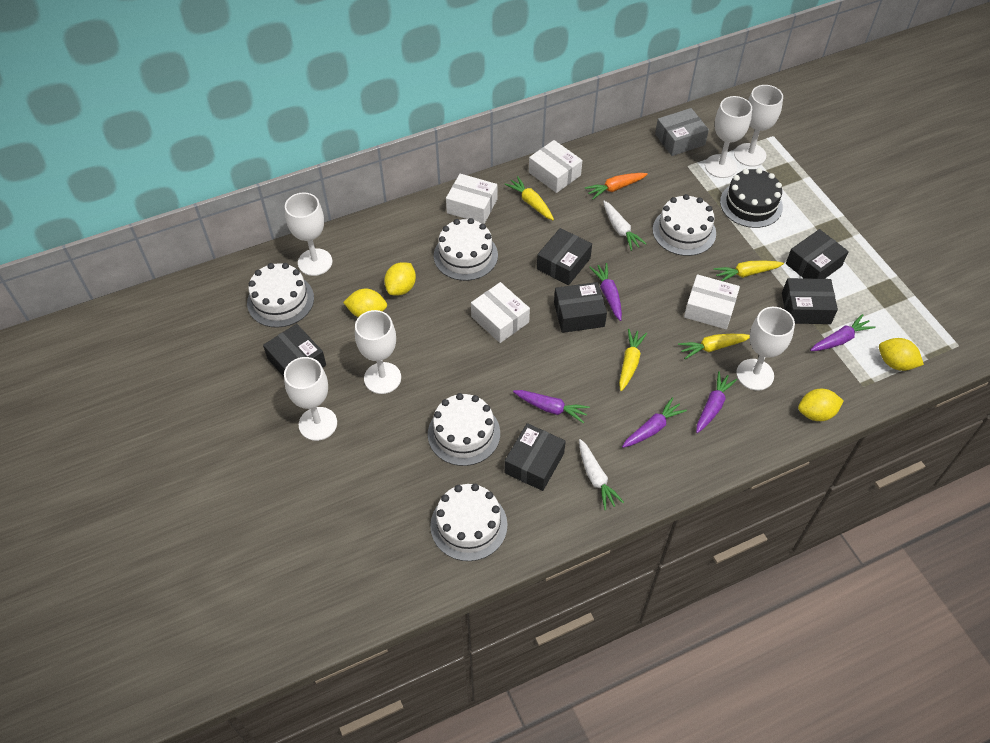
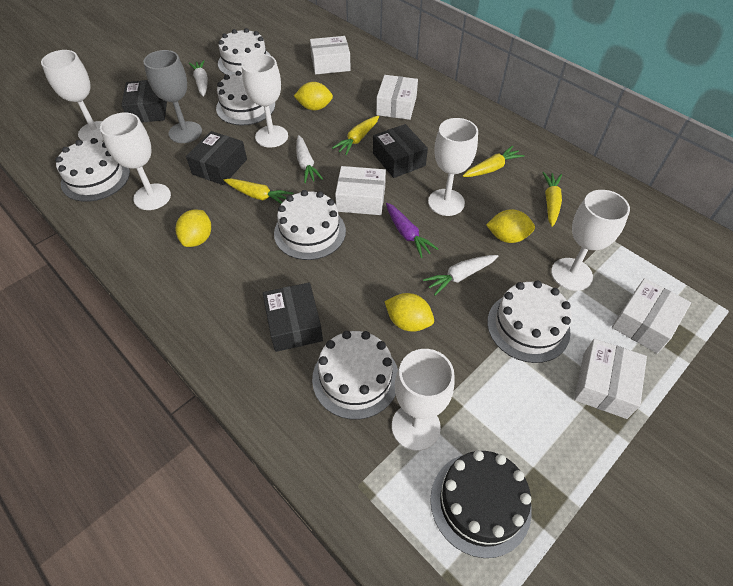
black box: [263,324,326,377] [504,423,566,491] [537,228,592,285] [554,282,607,333] [782,278,838,324] [786,229,849,279] = 6 -> [121,80,167,123] [186,131,247,185] [263,282,323,352] [373,124,428,178] = 4
grey box: [655,108,709,156] = 1 -> none = 0
grey goblet: none = 0 -> [144,50,202,143] = 1
orange carrot: [585,173,648,200] = 1 -> none = 0
purple carrot: [513,390,590,423] [589,263,622,321] [622,397,687,448] [696,371,737,433] [810,314,875,351] = 5 -> [386,203,438,258] = 1
white box: [446,174,497,224] [471,282,530,343] [529,140,582,193] [684,274,740,329] = 4 -> [310,36,351,74] [335,166,386,215] [376,75,418,120] [574,339,647,419] [612,278,691,354] = 5
white cake: [247,263,314,328] [428,393,500,466] [430,484,508,561] [434,218,498,281] [653,194,716,256] = 5 -> [55,138,130,202] [216,71,275,126] [218,28,271,75] [274,190,346,260] [312,331,398,420] [487,281,572,363] = 6
white carrot: [579,439,624,510] [603,201,647,251] = 2 -> [189,60,208,97] [296,135,323,183] [423,255,498,296] = 3

